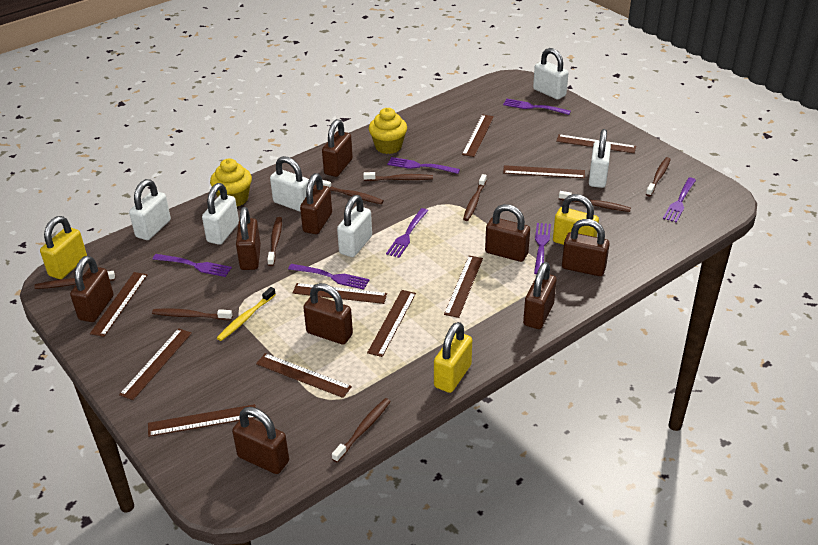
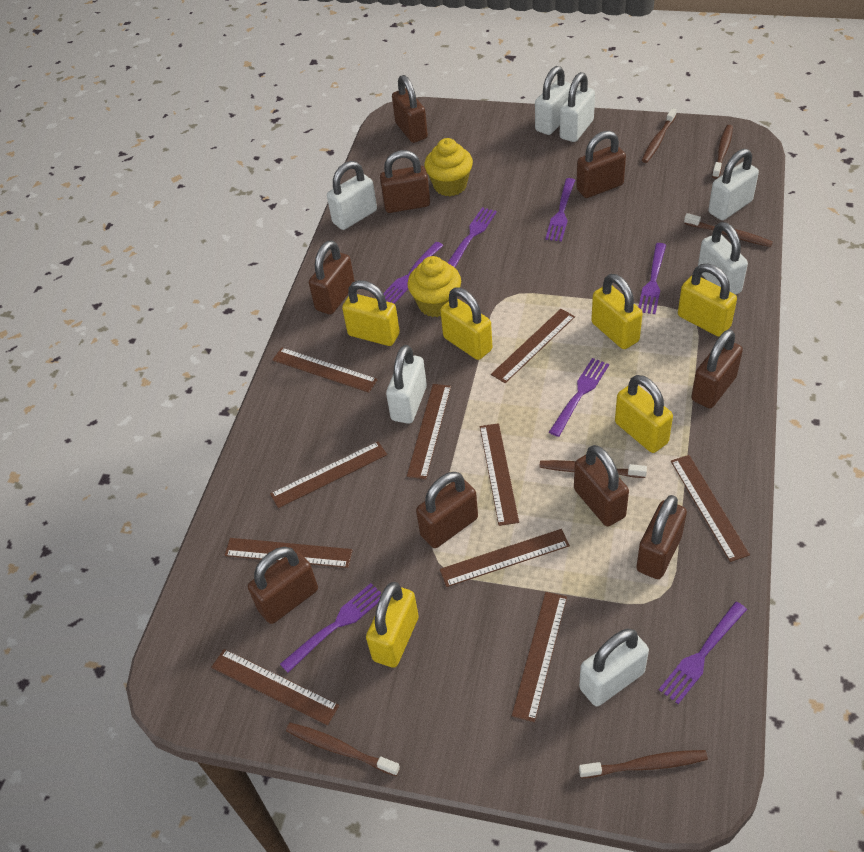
brown toothbrush: [34,271,115,289] [152,308,233,320] [267,217,282,266] [322,180,384,204] [332,398,391,463] [363,172,433,181] [463,174,487,221] [559,191,631,212] [646,157,671,196] = 9 -> [286,723,400,776] [539,460,647,478] [579,750,708,778] [642,108,677,163] [684,213,773,247] [712,125,733,179] = 6
white padlock: [129,179,171,240] [202,183,239,245] [270,156,309,212] [337,195,372,257] [533,48,568,100] [589,129,611,188] = 6 -> [327,161,377,230] [386,345,427,424] [535,66,571,135] [560,72,595,142] [579,628,649,706] [698,222,748,295] [708,149,759,220] = 7
yellow padlock: [40,216,87,279] [434,322,472,393] [553,194,599,245] = 3 -> [342,280,400,346] [366,582,419,668] [440,288,492,360] [591,274,643,349] [615,375,673,453] [678,264,737,337] = 6
yellow toothbrush: [217,287,276,341] = 1 -> none = 0

